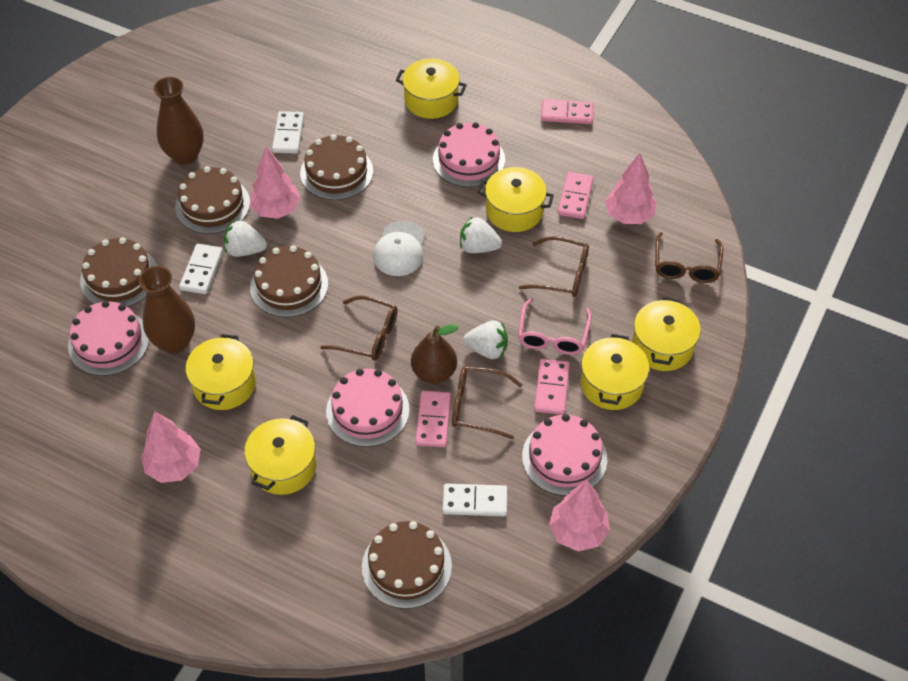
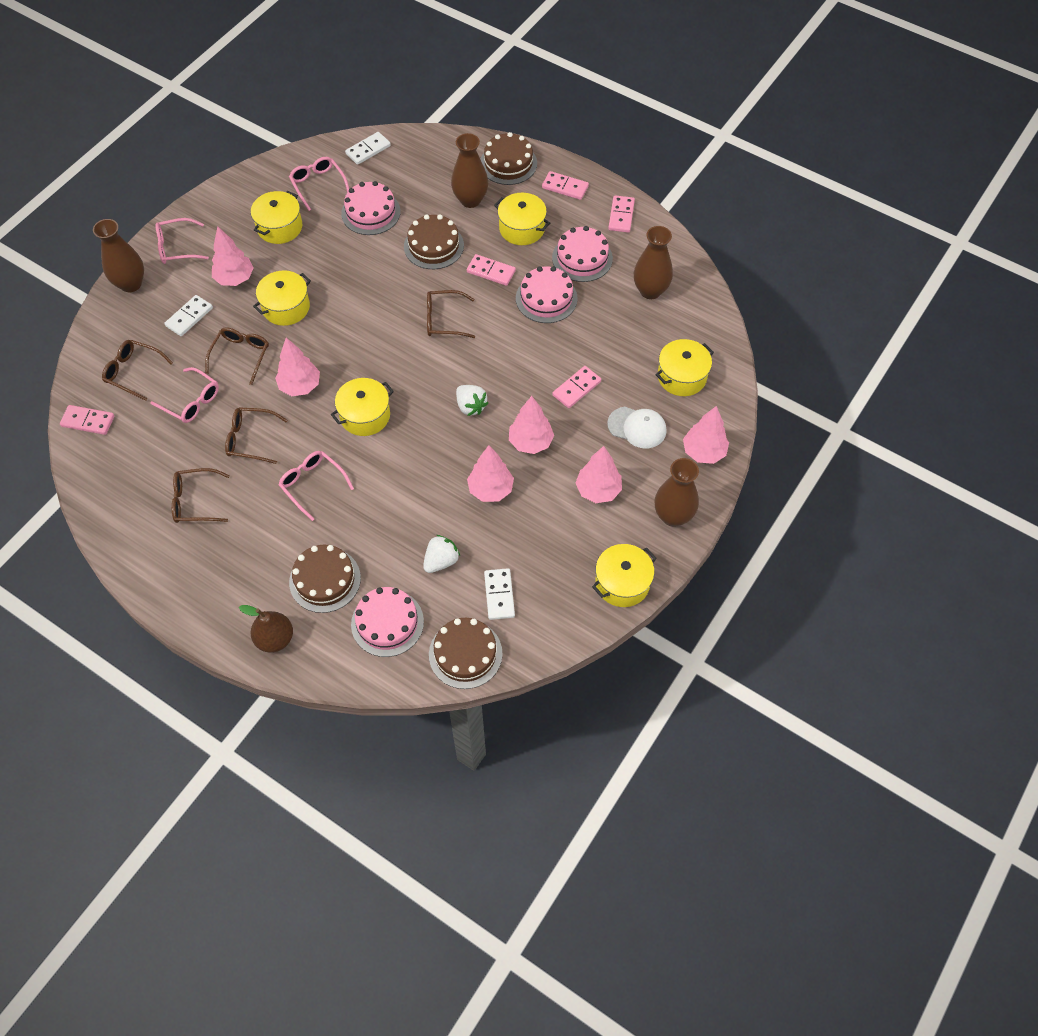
brown cake: [80,237,157,307] [175,166,250,234] [250,245,328,317] [300,134,373,200] [362,521,452,609] = 5 -> [289,545,361,613] [404,214,464,269] [429,618,503,689] [480,132,537,185] = 4
brown glasses: [320,296,398,361] [452,366,523,439] [519,236,589,297] [655,232,723,283] = 4 -> [102,340,173,401] [172,468,230,523] [205,328,269,385] [225,407,288,464] [427,290,475,338] = 5
brown vase: [139,266,195,354] [154,77,204,165] = 2 -> [93,219,144,292] [451,133,488,208] [634,226,673,299] [655,458,699,527] = 4
pink domino: [415,391,451,447] [534,359,570,415] [541,99,594,124] [557,172,593,219] = 4 -> [60,405,114,435] [467,254,516,286] [542,171,589,200] [552,366,601,408] [608,195,635,233] = 5
pink glasses: [518,299,592,355] = 1 -> [150,367,219,423] [155,218,209,264] [279,451,354,521] [289,157,349,211] = 4
pink tree: [141,411,201,483] [250,147,301,219] [549,480,610,551] [605,153,656,224] = 4 -> [212,226,254,286] [275,338,320,396] [467,445,514,502] [509,396,554,454] [575,446,622,503] [683,406,729,464] = 6
white strawberry: [224,220,267,257] [460,216,502,253] [463,321,508,359] = 3 -> [423,535,460,573] [456,385,488,416] = 2

